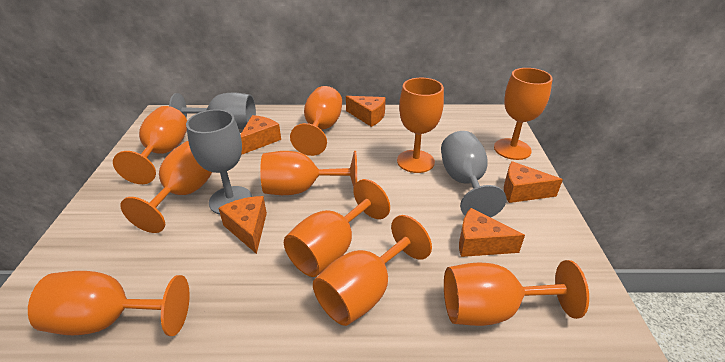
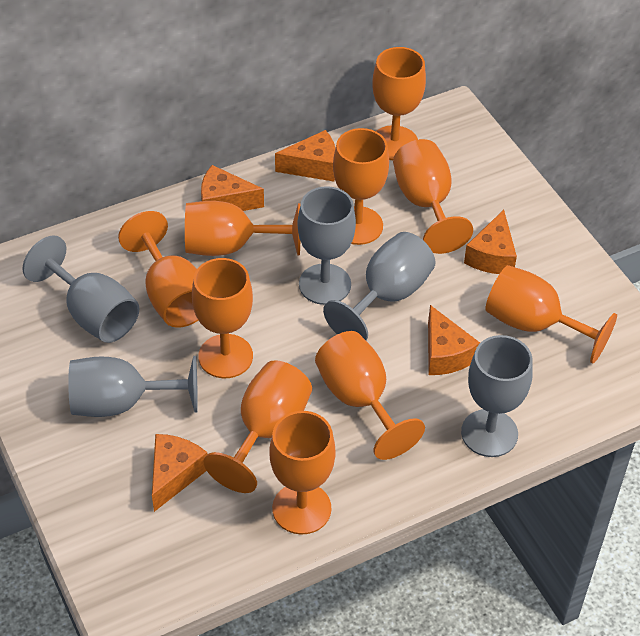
grey goblet: [169,93,256,129] [186,109,252,214] [441,131,506,217] = 3 -> [23,236,139,343] [68,356,198,417] [297,186,356,305] [323,232,435,340] [461,335,533,457] = 5

